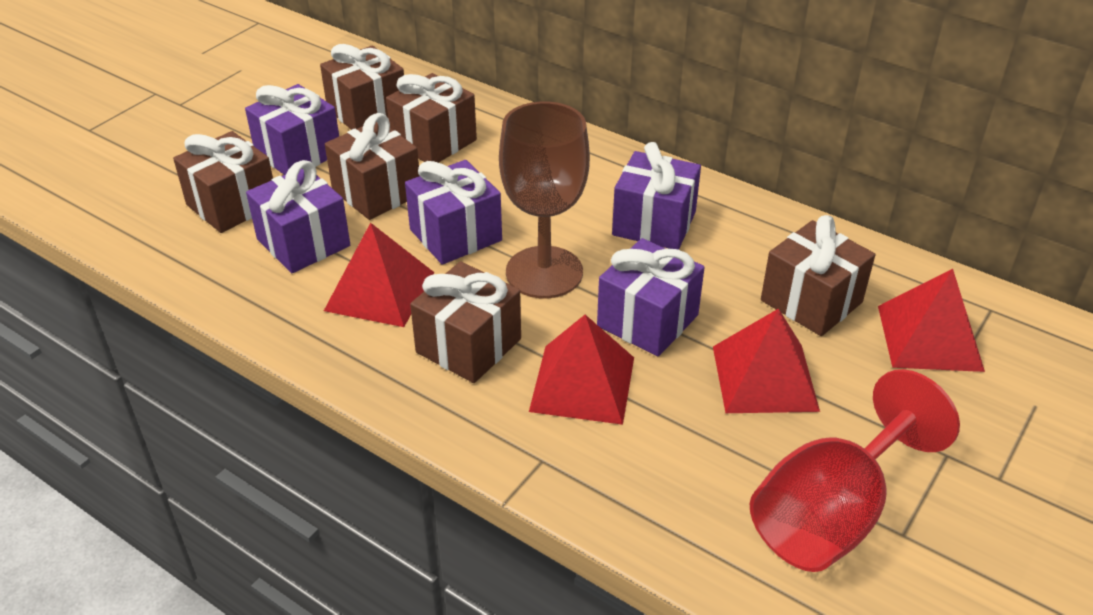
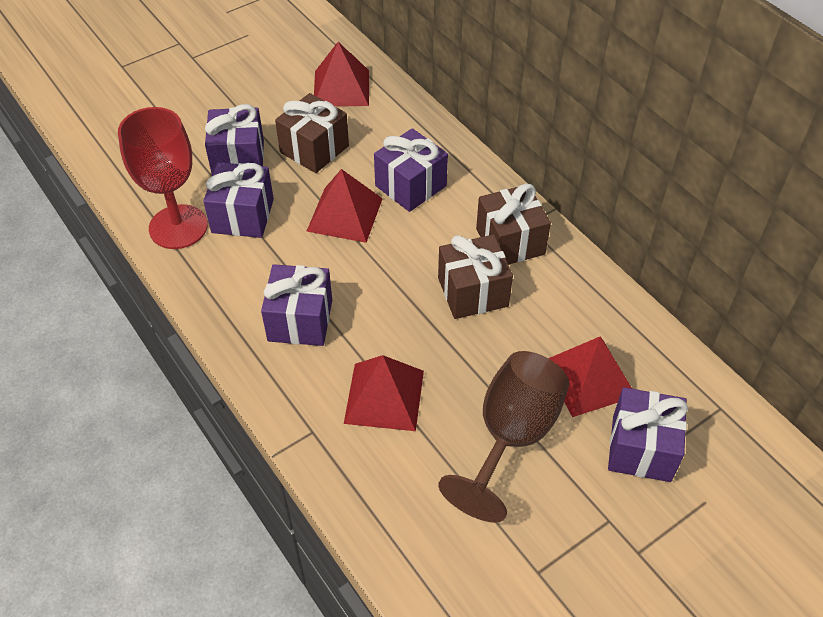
brown gift: [173,131,273,233] [320,44,404,130] [325,113,420,220] [386,73,477,163] [410,261,521,383] [761,215,875,336] = 6 -> [275,93,349,173] [438,234,513,319] [476,183,551,265] = 3

